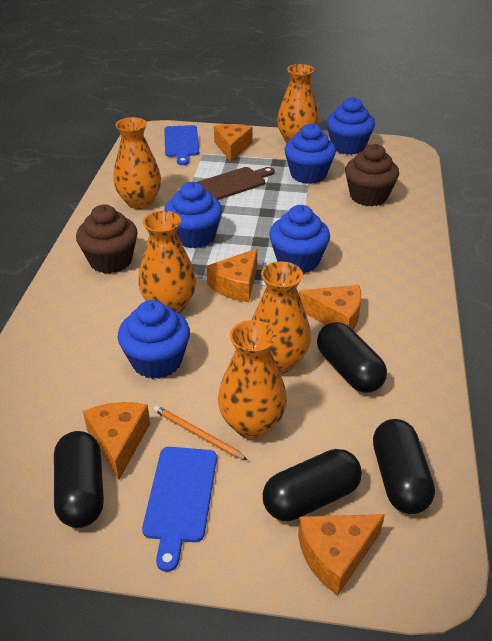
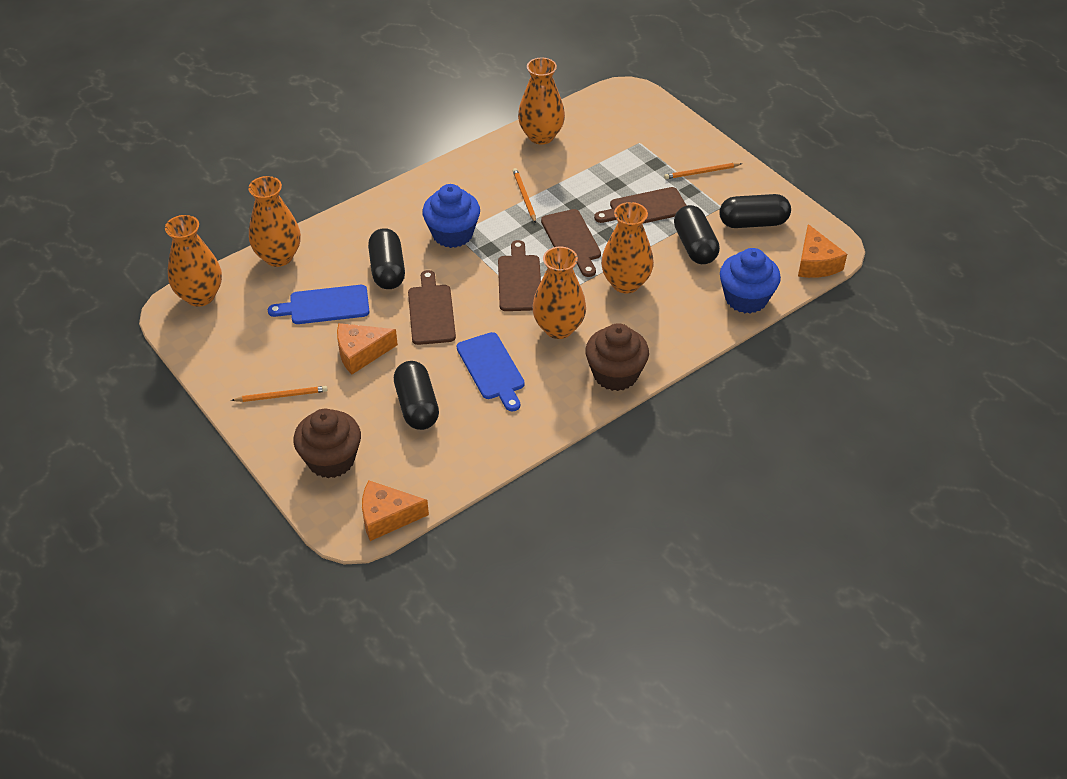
blue cupcake: [118,300,190,379] [164,182,222,248] [269,205,330,273] [285,123,336,184] [327,97,375,155] = 5 -> [422,184,480,248] [720,248,781,313] = 2
brown cutting board: [197,167,274,200] = 1 -> [408,270,456,345] [498,240,541,311] [541,209,601,277] [594,187,687,224] = 4
orange cheese: [83,402,150,480] [206,249,257,302] [214,124,253,162] [298,514,385,596] [299,285,361,330] = 5 -> [337,323,398,374] [362,481,429,541] [798,224,847,278] = 3
orange pencil: [153,405,248,460] = 1 -> [231,386,327,402] [513,168,536,223] [664,163,742,179] = 3

